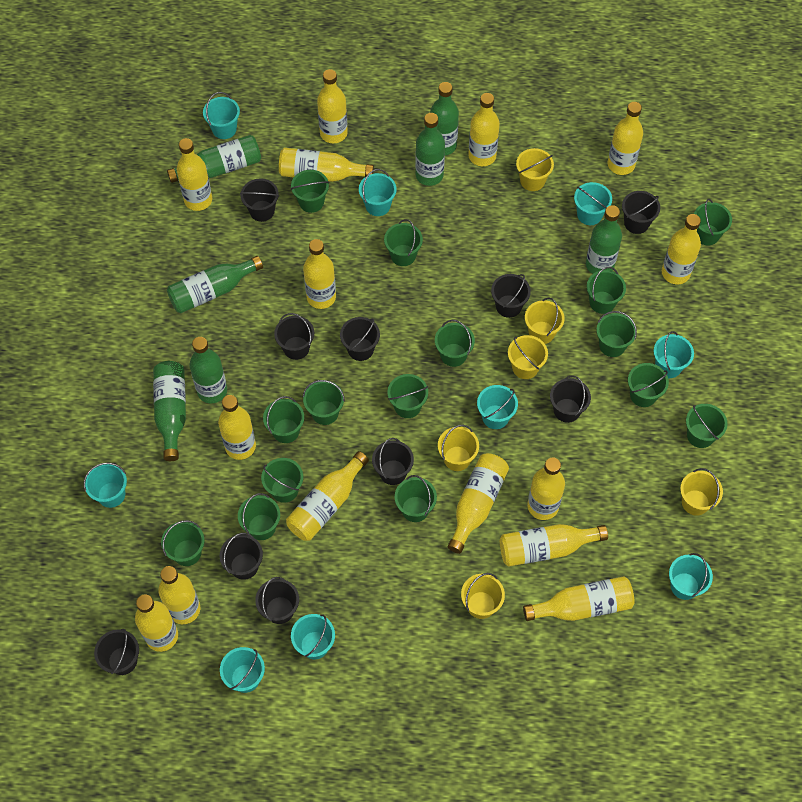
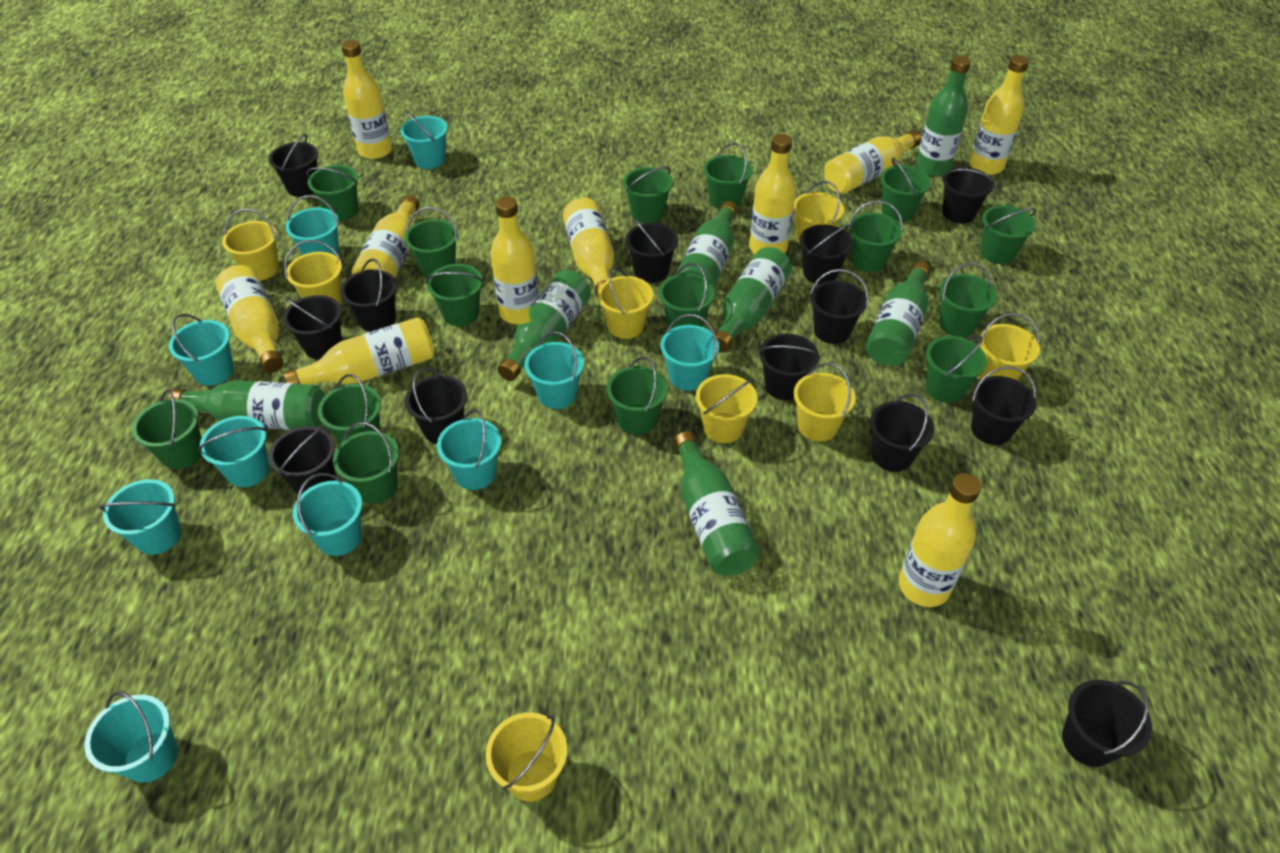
black bucket: [94,629,139,675] [219,533,263,580] [240,179,279,222] [255,577,299,624] [274,313,314,360] [340,317,380,361] [372,438,414,485] [491,274,531,318] [550,375,591,423] [622,191,660,234] = 10 -> [268,426,336,494] [269,134,318,197] [283,295,342,359] [340,259,397,332] [405,368,467,444] [625,218,678,283] [758,334,820,400] [800,224,853,284] [810,269,869,344] [870,393,934,472] [942,167,995,224] [971,366,1036,445] [1062,680,1152,767] = 13
turquoise bucket: [84,463,127,508] [203,92,240,139] [220,647,265,693] [291,614,335,659] [359,169,397,216] [477,385,518,429] [574,182,612,225] [654,331,694,378] [669,553,713,600] = 9 -> [84,692,178,783] [99,479,182,555] [169,314,234,386] [198,416,269,487] [285,195,339,256] [293,473,362,556] [400,110,448,169] [437,409,501,490] [524,331,584,409] [661,314,719,391] = 10
yellow bottle: [135,594,178,652] [158,566,200,624] [177,138,212,211] [218,395,256,460] [279,148,374,182] [286,451,369,541] [303,239,336,309] [317,69,348,143] [448,453,509,554] [468,93,500,166] [500,524,608,567] [523,576,634,621] [527,457,565,520] [607,102,643,175] [662,214,701,284] = 15 -> [216,265,283,373] [284,317,435,385] [341,40,392,159] [352,195,420,278] [490,196,539,324] [563,198,614,298] [749,134,796,254] [824,130,921,194] [899,473,981,607] [969,55,1029,175] = 10
yellow bucket: [438,425,479,471] [461,573,505,619] [508,335,548,379] [516,148,554,191] [525,297,565,344] [680,468,723,516] = 6 -> [222,209,279,280] [284,240,342,304] [486,712,567,802] [598,267,653,339] [696,374,757,443] [793,363,856,442] [794,181,844,246] [978,313,1040,381] = 8

